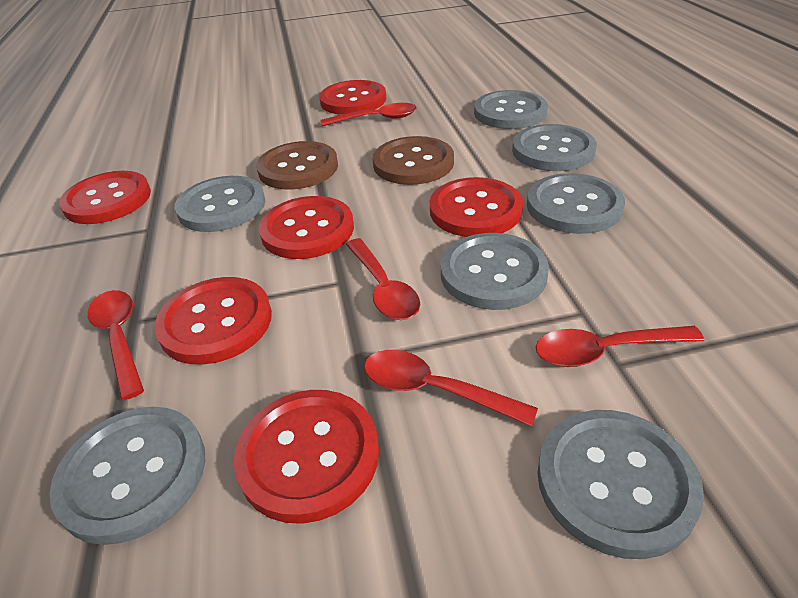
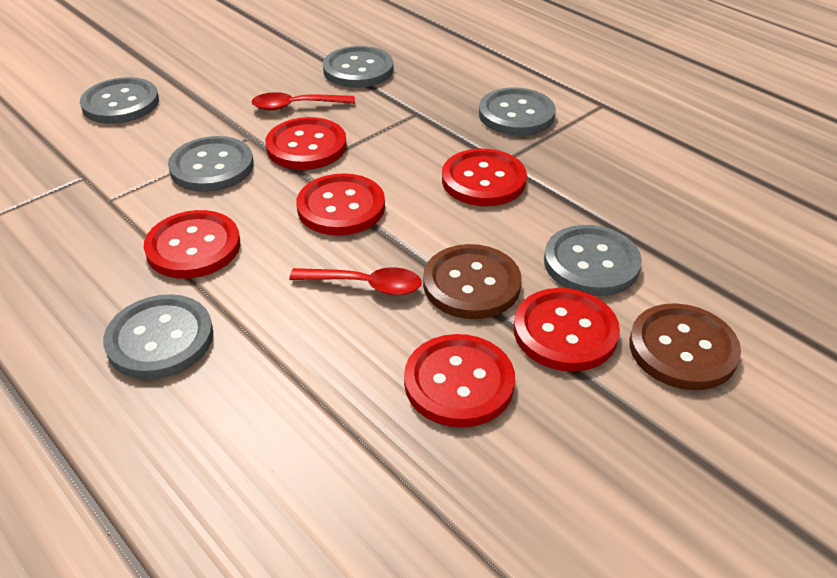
grey button: [49,407,205,545] [175,176,265,232] [440,233,549,310] [474,90,548,129] [512,124,597,171] [527,173,625,234] [537,410,704,559] = 7 -> [80,77,159,124] [103,294,213,379] [168,136,254,192] [323,46,394,88] [479,87,556,136] [544,225,642,296] = 6
red spoon: [88,290,144,400] [320,103,417,126] [346,238,420,320] [364,350,538,427] [536,326,704,367] = 5 -> [252,92,355,111] [289,267,422,296] = 2

